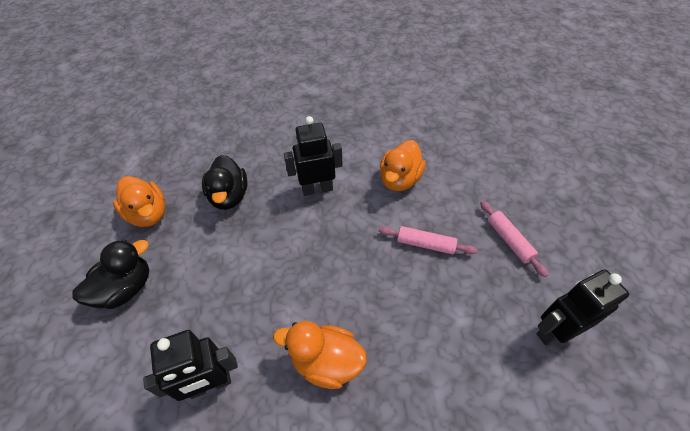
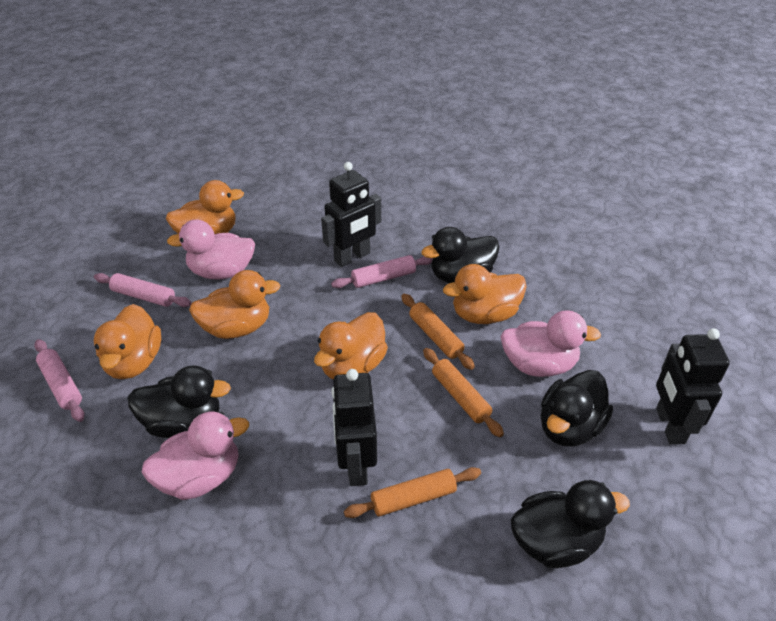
black duck: [72,239,149,309] [202,155,248,210] = 2 -> [128,365,231,438] [421,227,500,283] [511,480,630,568] [541,370,613,446] = 4
orange duck: [113,176,166,227] [273,321,367,389] [380,140,426,191] = 3 -> [94,304,161,379] [166,180,244,235] [189,270,280,339] [314,312,388,379] [443,264,527,324] = 5
orange rolling pin: none = 0 -> [344,467,481,518] [401,294,475,370] [423,348,504,437] = 3
pink duck: none = 0 -> [142,412,249,500] [167,219,255,279] [501,310,601,377] = 3
pink rolling pin: [379,226,477,254] [480,201,548,277] = 2 -> [34,339,85,422] [94,273,192,307] [331,255,433,288] = 3

